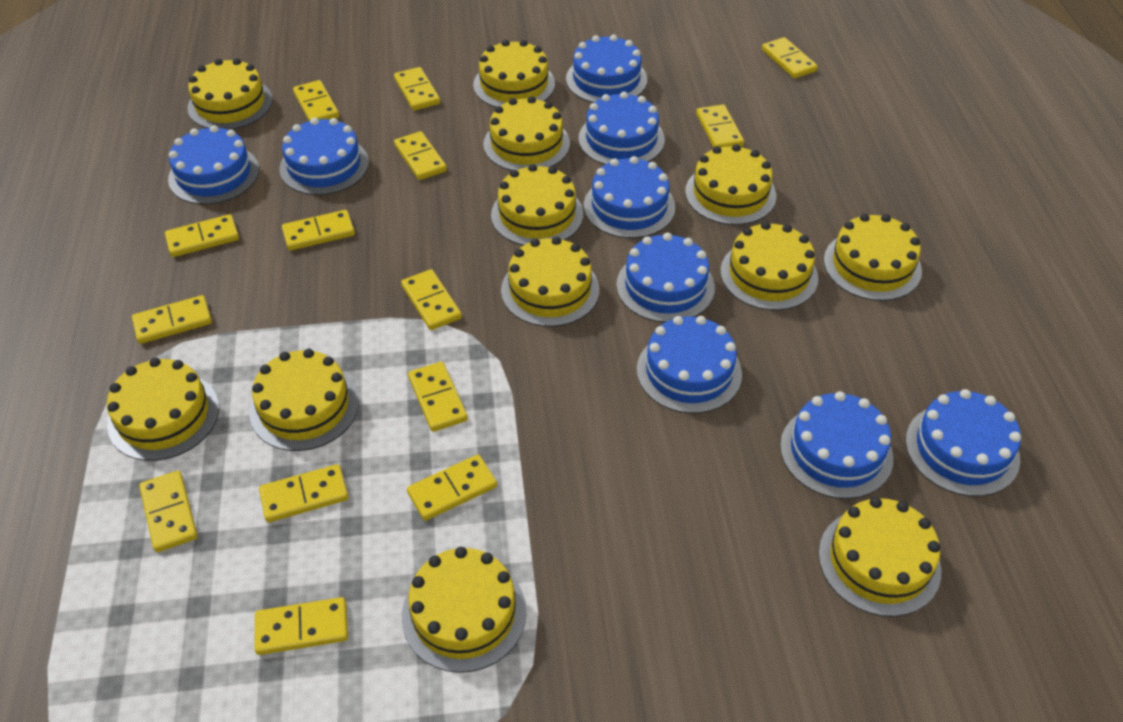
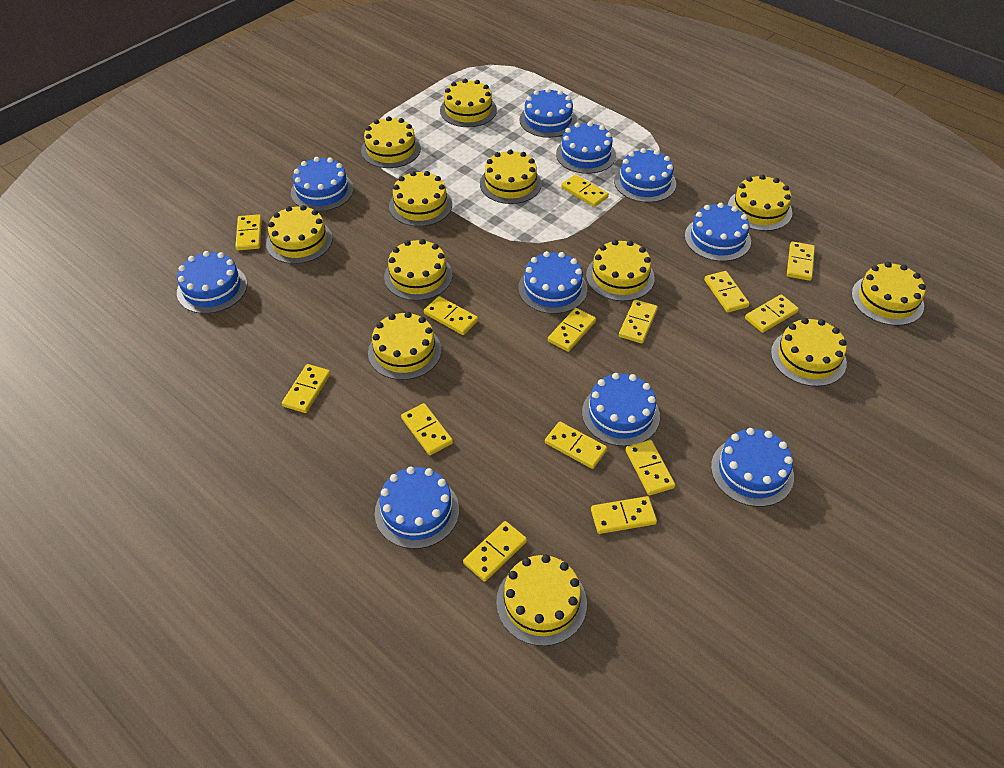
blue cake: [168,125,259,204] [279,118,369,195] [566,35,647,103] [578,92,665,165] [584,156,675,238] [616,233,715,323] [637,316,742,414] [780,391,894,499] [906,389,1021,497] = 9 -> [177,251,247,314] [291,157,354,211] [375,466,459,549] [518,251,587,314] [519,88,577,138] [556,122,616,174] [582,373,660,446] [614,148,676,203] [685,203,751,261] [711,428,794,507] = 10

